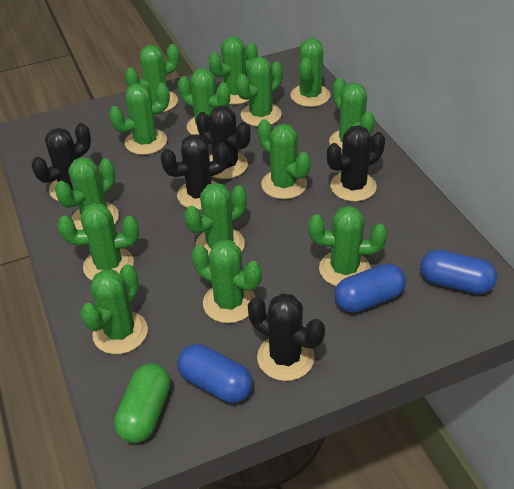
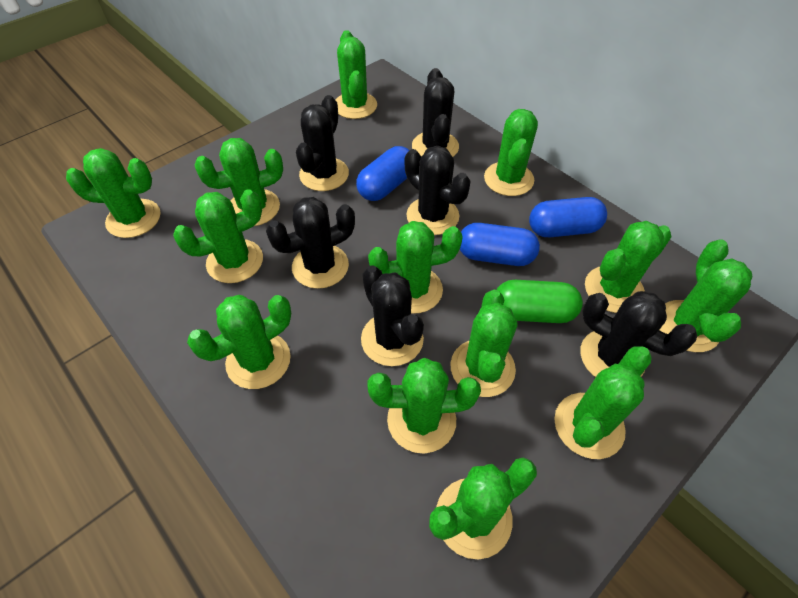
black cactus: [32,123,91,201] [160,134,230,210] [196,105,250,179] [248,293,325,381] [327,125,385,202] = 5 -> [266,197,355,289] [296,95,349,191] [361,265,424,366] [405,146,471,235] [412,68,459,157] [580,291,697,377] = 6
green cactus: [55,157,119,230] [58,203,139,281] [80,264,148,354] [109,83,170,155] [125,44,180,113] [178,68,230,135] [184,182,247,256] [192,239,262,323] [208,36,258,105] [236,57,283,127] [257,119,311,199] [290,38,330,107] [308,206,387,286] [329,77,375,154] = 14 -> [66,148,161,238] [173,189,263,283] [187,295,291,389] [195,138,283,226] [336,30,377,119] [368,221,463,314] [368,358,481,453] [429,457,537,559] [450,290,517,397] [484,109,538,196] [554,346,652,459] [585,221,672,313] [659,239,752,352] = 13

